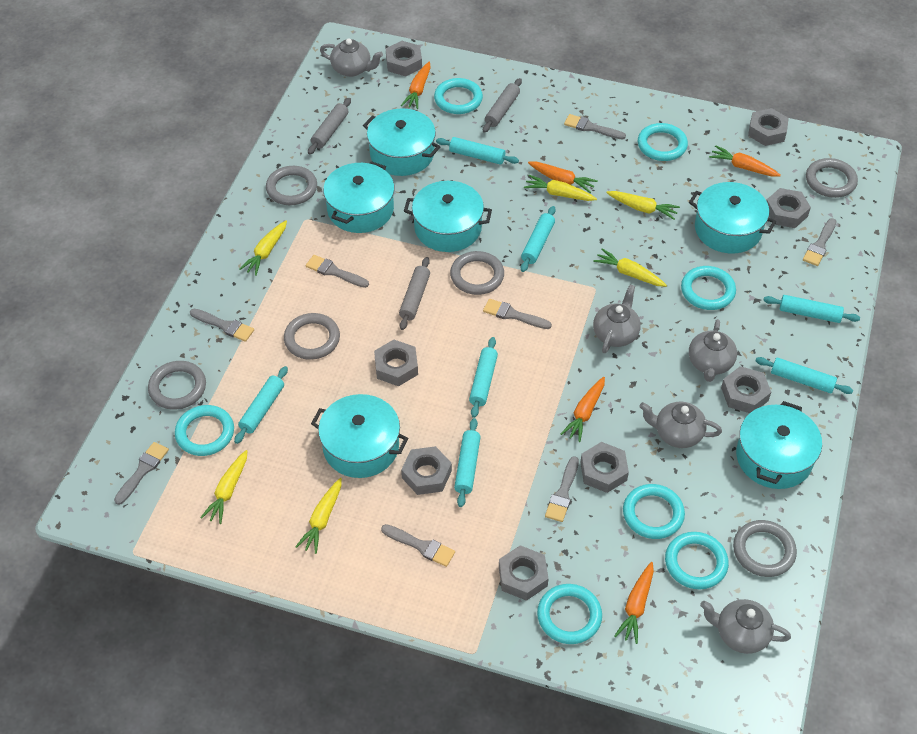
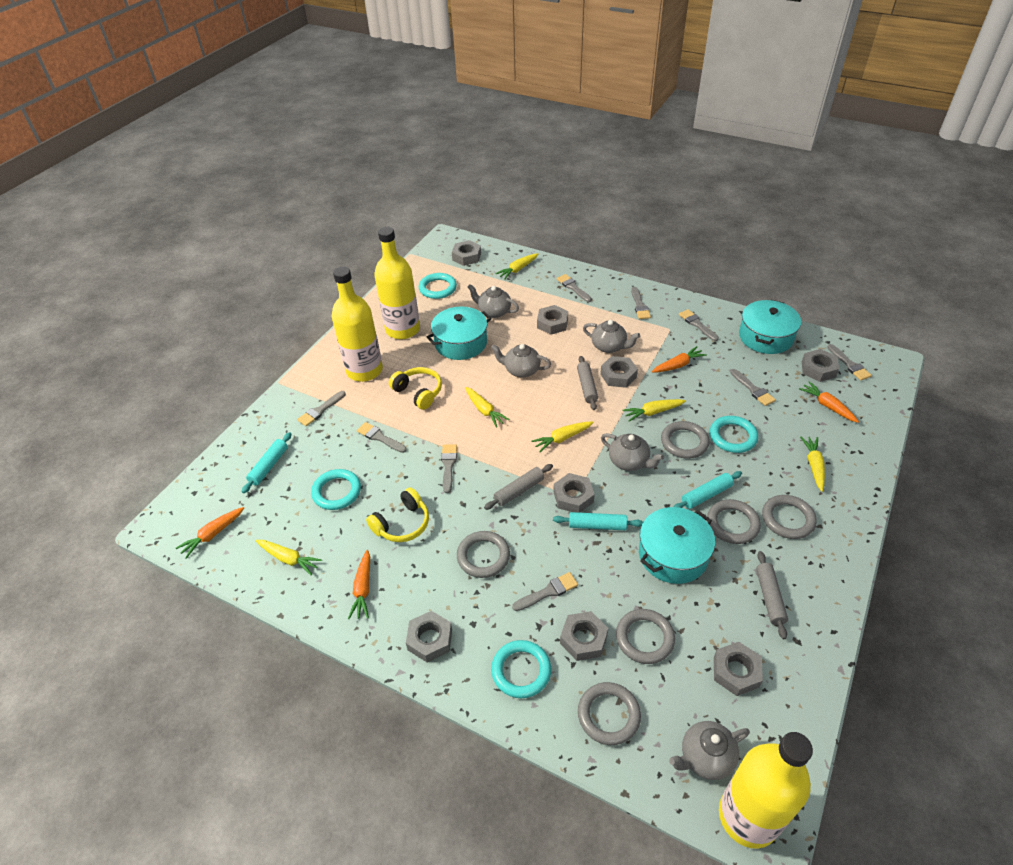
grey brush: [114,442,169,505] [190,309,254,342] [306,255,369,288] [381,524,455,567] [483,299,552,329] [545,456,579,522] [564,114,626,140] [803,218,837,266] = 8 -> [297,391,346,426] [357,422,407,453] [441,444,457,493] [512,572,578,611] [557,274,592,302] [631,287,651,319] [679,309,719,341] [730,369,776,406] [827,344,872,380] = 9
orange carrot: [401,62,431,109] [528,162,598,193] [561,377,605,442] [614,562,654,644] [709,145,781,177] = 5 -> [176,507,244,559] [348,550,370,619] [652,346,707,373] [799,381,859,423] = 4
turquoise pot: [311,394,409,478] [323,161,395,233] [363,108,440,176] [404,181,492,252] [689,182,776,253] [736,401,822,489] = 6 -> [427,307,492,360] [639,507,715,584] [739,300,801,354] = 3
turquoise ring: [175,405,234,456] [434,78,483,114] [537,584,602,644] [623,484,685,539] [638,123,688,161] [665,532,729,590] [681,266,736,310] = 7 -> [311,469,361,510] [419,273,457,299] [491,640,551,698] [710,416,758,453] = 4
turquoise rolling pin: [234,366,288,444] [436,137,519,165] [454,418,481,507] [469,337,498,418] [521,206,556,272] [755,357,853,394] [763,295,860,323] = 7 -> [242,432,291,493] [553,512,643,530] [673,471,742,509] = 3
yellow bottle: none = 0 -> [331,267,383,382] [374,227,420,339] [719,732,813,849] = 3
yellow headphones: none = 0 -> [366,487,429,542] [389,367,442,410] = 2

